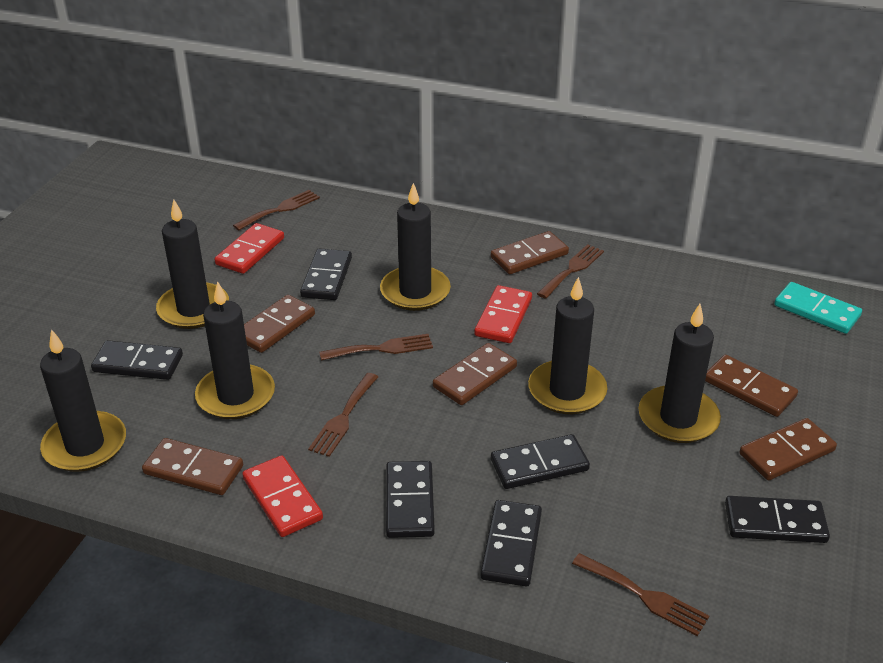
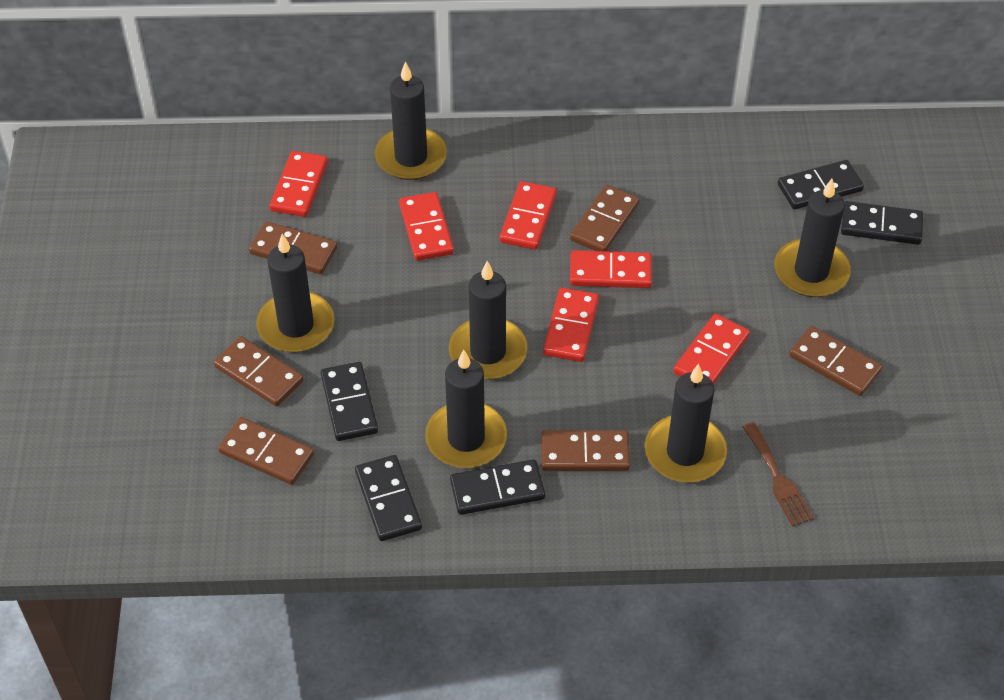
black domino: [91,340,183,380] [300,248,352,300] [386,461,435,538] [480,500,542,587] [491,434,590,489] [725,496,830,543] = 6 -> [320,362,378,441] [355,455,422,541] [450,459,545,515] [778,160,864,210] [841,201,923,245] = 5
brown fork: [233,190,320,230] [308,373,378,457] [319,334,433,361] [537,244,604,299] [572,553,709,636] = 5 -> [743,422,814,527] = 1
red domino: [214,223,284,274] [242,455,323,537] [474,285,532,343] = 3 -> [269,151,328,217] [399,192,454,261] [500,181,557,250] [543,288,599,362] [570,250,652,288] [673,314,750,384] = 6
turquoise domino: [774,282,862,334] = 1 -> none = 0

